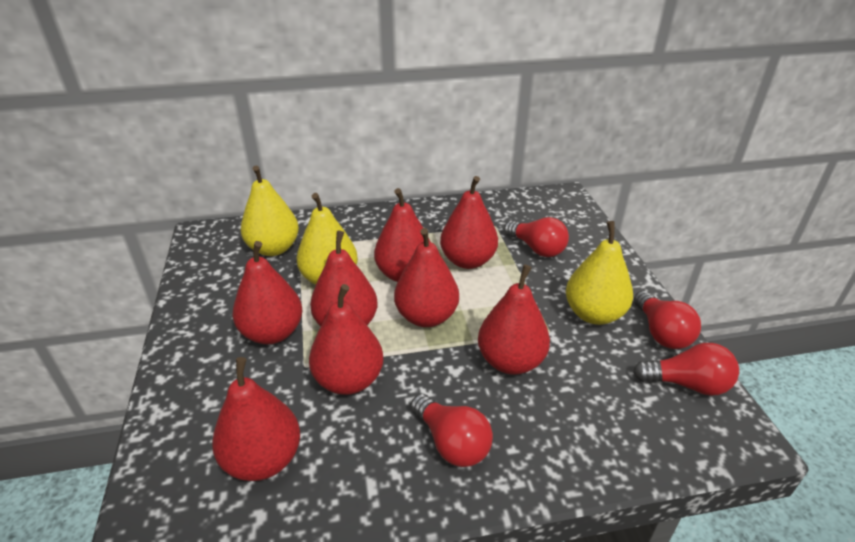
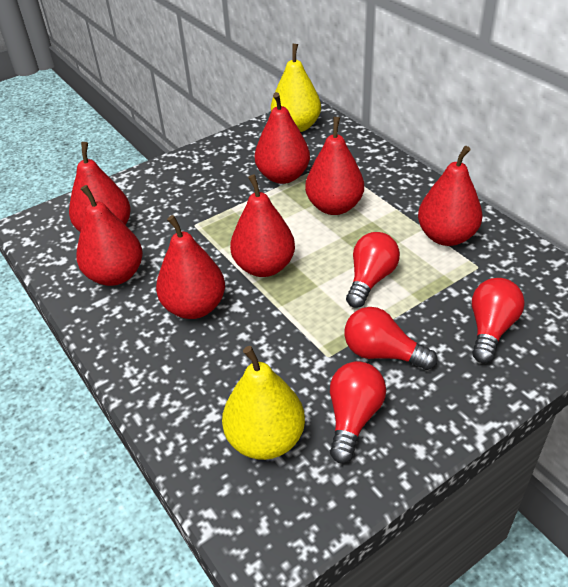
red pear: [212,357,300,481] [233,241,302,344] [309,284,384,395] [310,231,378,326] [374,188,431,282] [394,228,459,327] [440,176,498,269] [478,265,550,375] = 8 -> [69,142,131,232] [76,185,143,286] [156,215,225,319] [230,174,295,277] [255,92,310,184] [305,117,364,215] [418,146,482,246] = 7
yellow pear: [241,166,299,256] [297,193,358,285] [566,221,633,325] = 3 -> [222,346,305,460] [271,44,321,132] = 2

